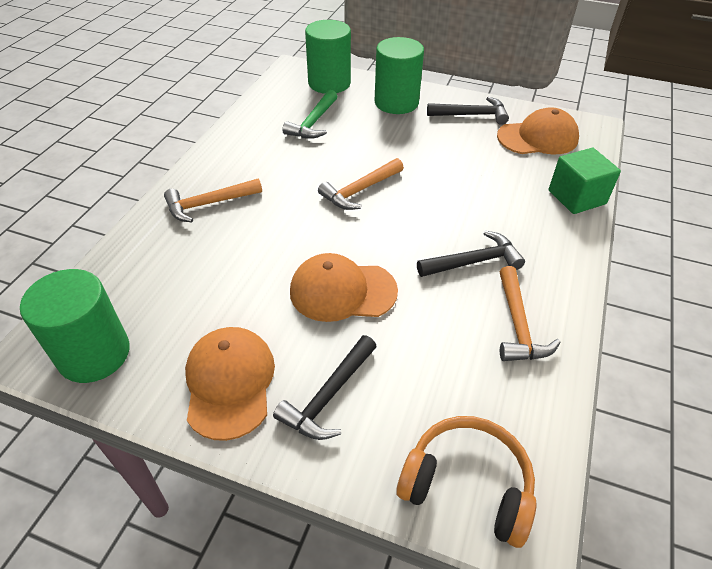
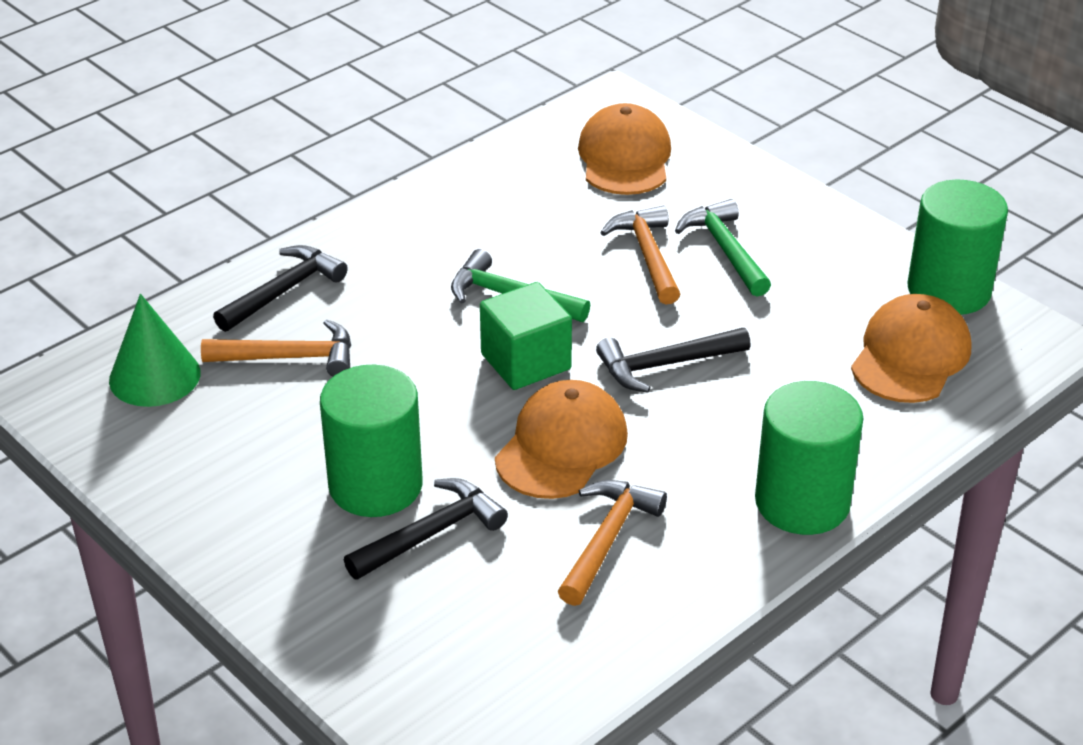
green cone: none = 0 -> [109,294,201,407] = 1
green hammer: [282,90,338,139] = 1 -> [451,249,590,322] [675,199,771,297] = 2
orange headphones: [396,416,536,548] = 1 -> none = 0

